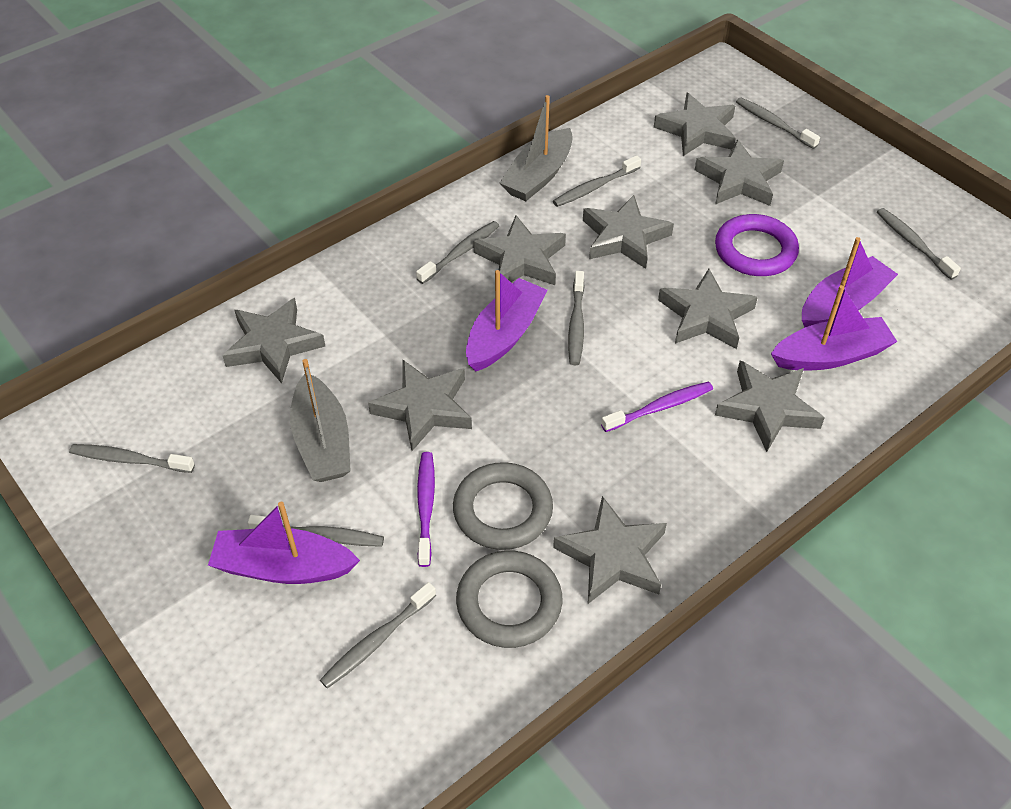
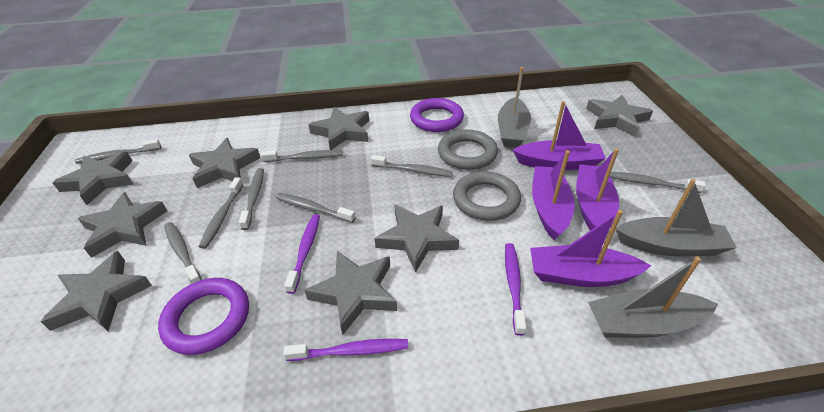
grey boat: [290,359,351,482] [500,95,573,201] = 2 -> [498,67,531,148] [588,256,718,338] [616,179,737,256] = 3
grey star: [223,298,325,383] [368,360,472,451] [473,215,566,285] [553,496,667,604] [583,195,674,269] [654,93,736,156] [658,269,758,349] [695,139,784,206] [715,360,825,452] = 9 -> [41,251,152,331] [52,152,133,205] [78,192,167,258] [189,138,260,188] [304,251,397,335] [308,107,369,150] [374,205,459,273] [586,95,653,137] = 8
purple ring: [715,214,799,276] = 1 -> [158,278,249,355] [410,98,464,132] = 2
purple toothbrush: [417,452,435,567] [601,382,713,432] = 2 -> [283,339,408,361] [284,214,320,294] [505,243,526,336] = 3

